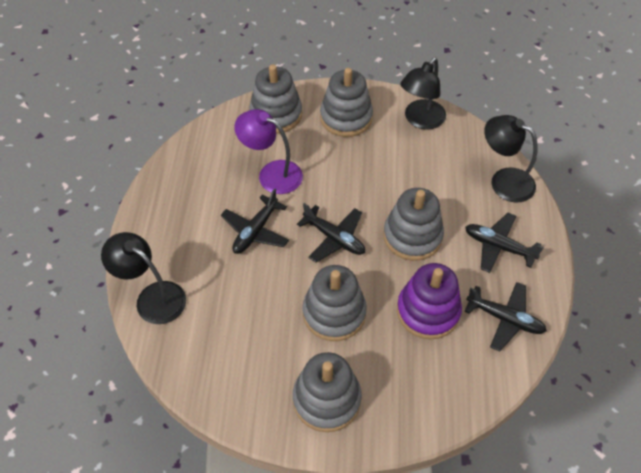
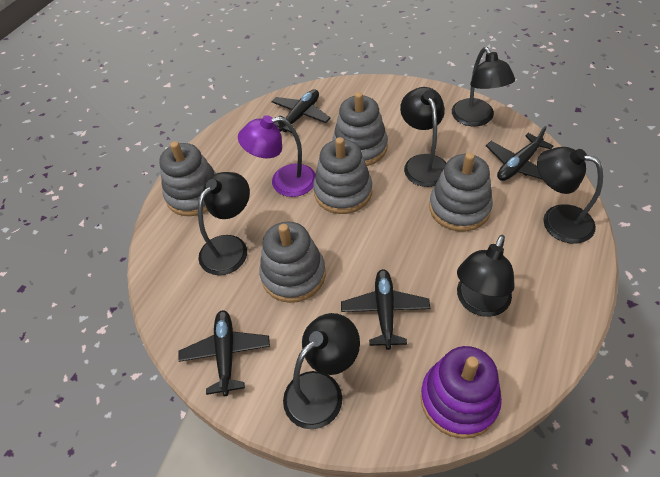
black lamp: [101,232,186,324] [400,57,446,130] [484,115,538,203] = 3 -> [198,172,250,275] [283,313,360,429] [400,87,446,187] [452,47,515,126] [457,235,515,317] [537,147,603,244] = 6

